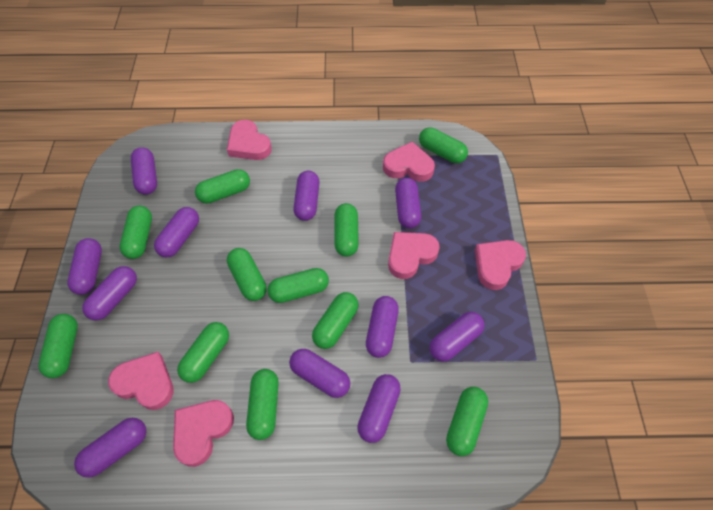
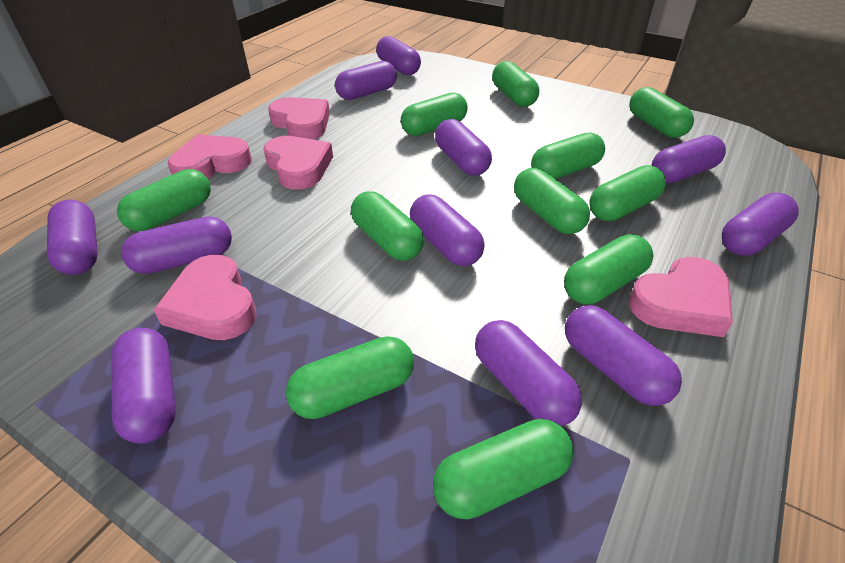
pink heart: [108,352,174,410] [173,400,234,467] [227,120,272,160] [383,142,435,182] [388,232,440,279] [475,240,526,290] = 6 -> [154,255,257,340] [168,134,252,179] [263,136,333,190] [268,97,330,139] [629,257,733,337] = 5

